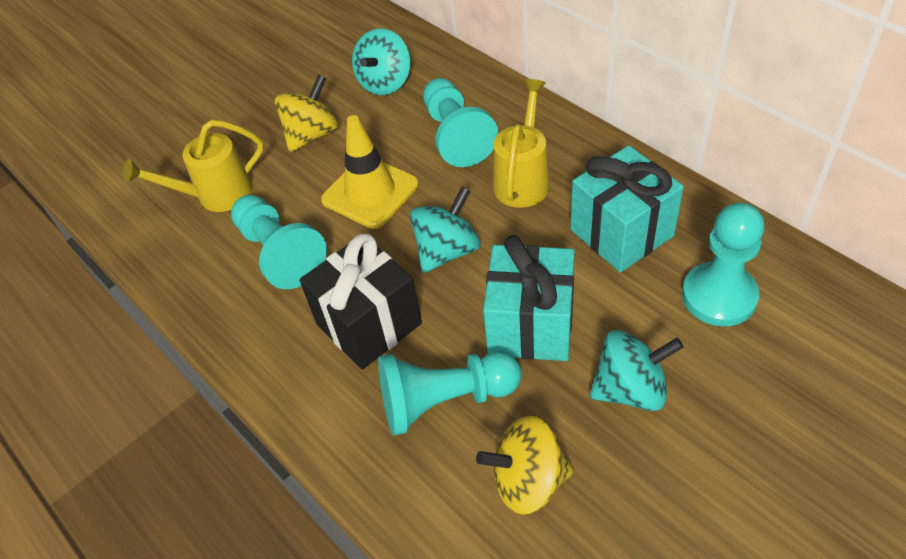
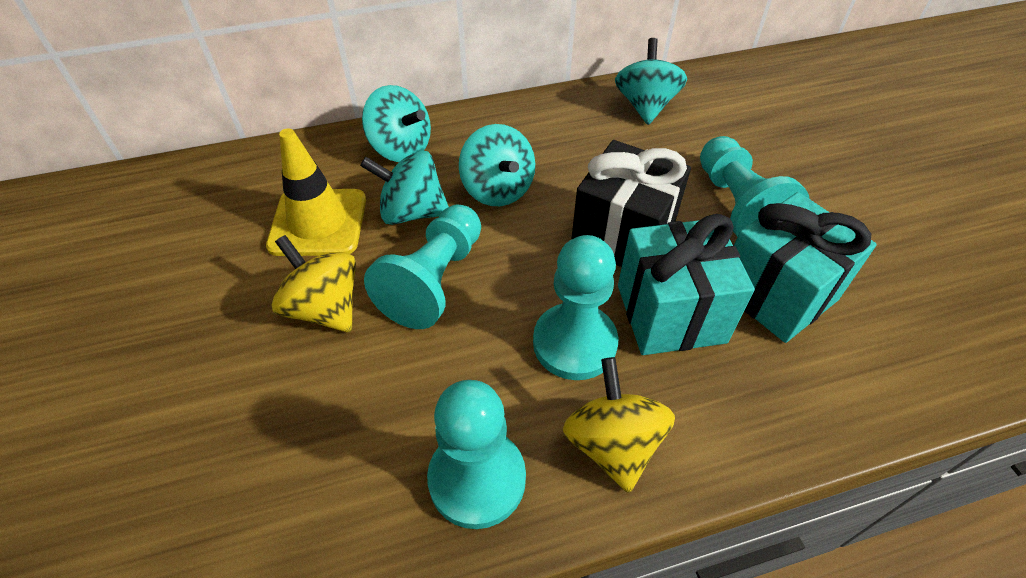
turquoise spinning top: [352,28,411,95] [410,187,480,273] [590,330,684,411] = 3 -> [360,150,449,225] [362,85,431,162] [459,124,535,206] [615,38,687,125] = 4
yellow watering can: [123,120,264,212] [493,79,550,208] = 2 -> none = 0

